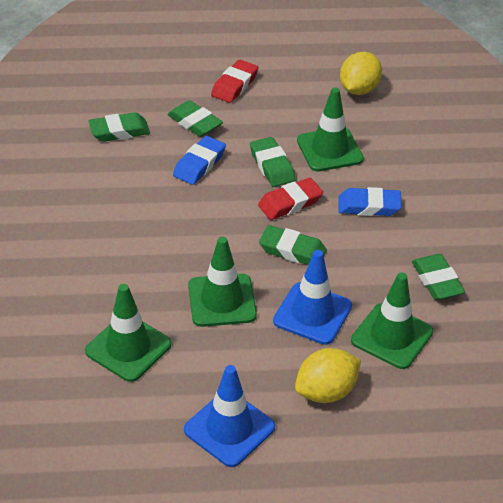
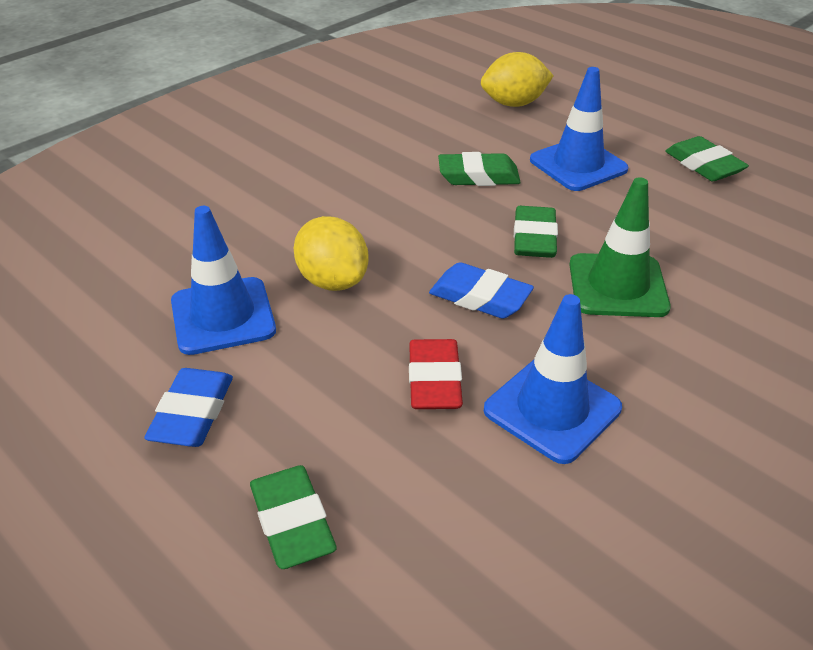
blue traffic cone: [184,365,275,467] [273,250,352,345] = 2 -> [171,206,276,355] [484,294,622,464] [530,67,628,191] = 3
green eraser: [88,112,150,142] [167,100,223,137] [250,137,296,187] [259,225,327,265] [412,254,465,300] = 5 -> [250,465,337,569] [438,152,521,186] [514,206,558,258] [665,136,749,181] = 4
green traffic cone: [85,284,171,382] [188,237,257,327] [297,88,364,171] [351,273,433,369] = 4 -> [569,177,671,317] = 1
red eraser: [211,60,258,103] [258,178,323,220] = 2 -> [409,339,463,409] = 1

